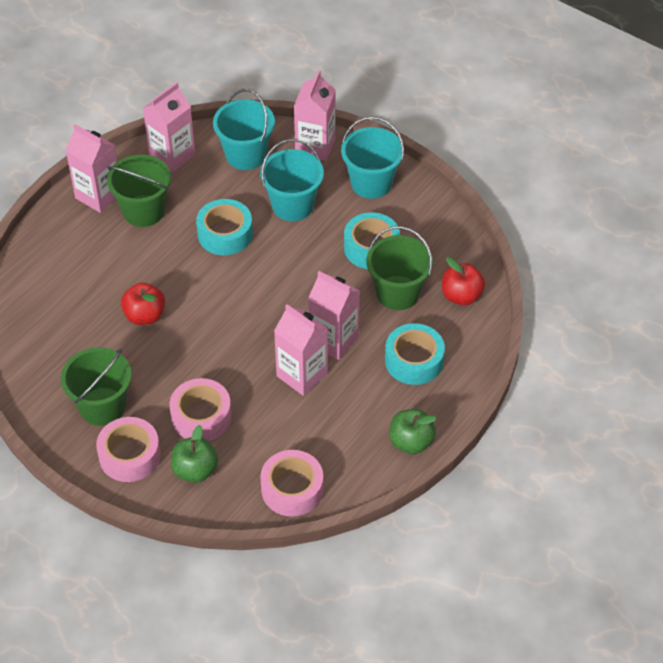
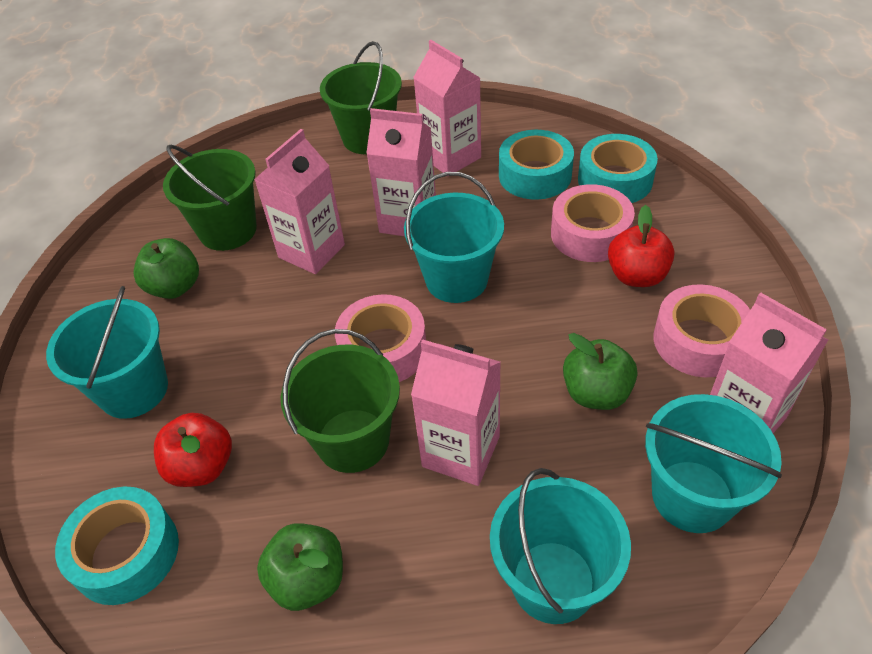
green apple: [171,425,218,483] [389,409,437,454] = 2 -> [134,238,199,299] [257,523,343,611] [563,333,637,410] = 3
turquoise bucket: [213,89,275,170] [260,139,324,221] [341,117,404,199] = 3 -> [46,286,168,419] [404,172,504,303] [490,468,631,624] [645,394,782,533] = 4

